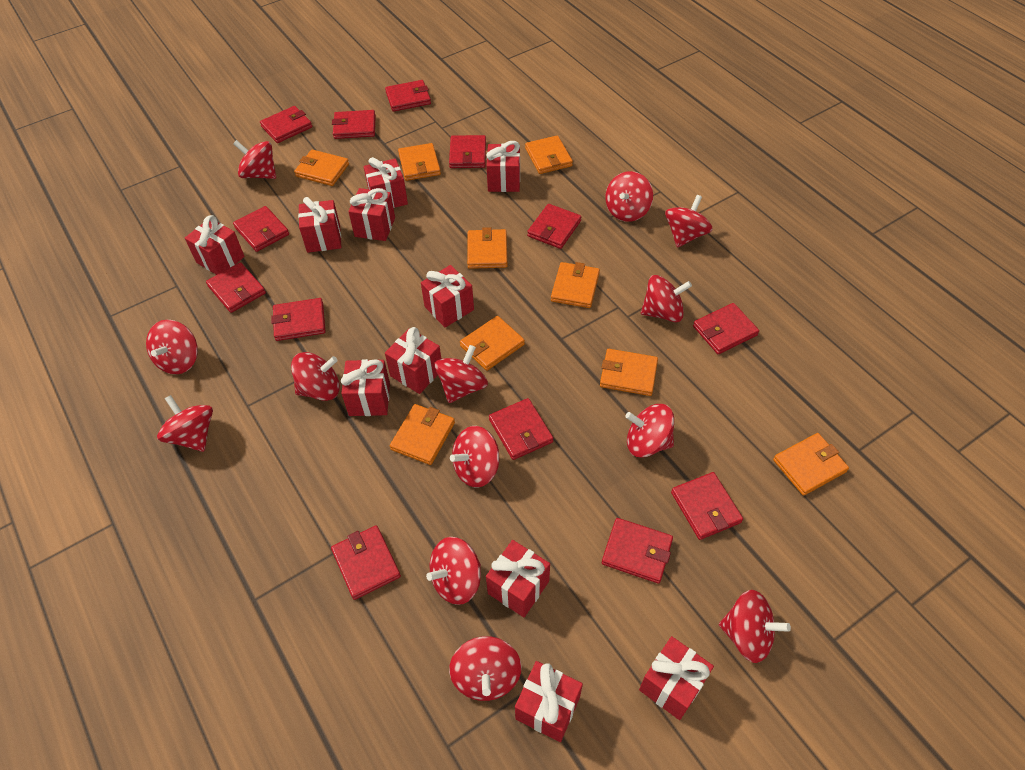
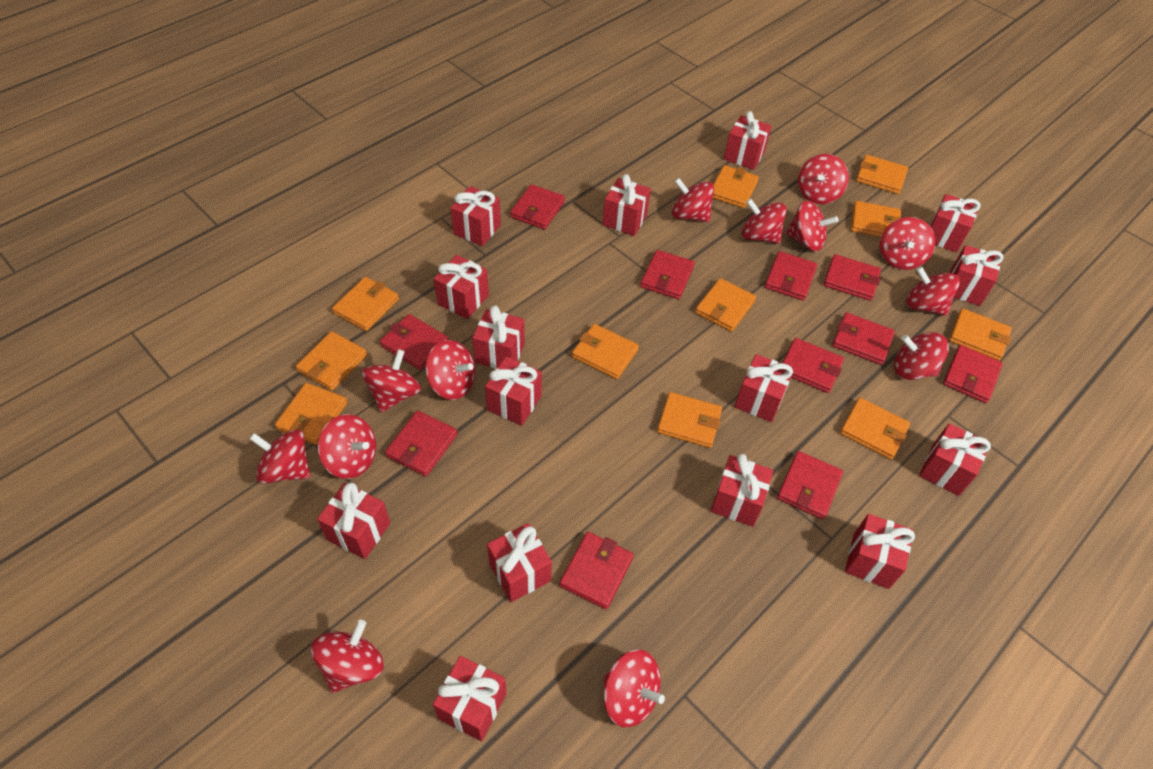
orange wallet: [294,149,349,186] [390,404,455,465] [398,143,441,181] [460,316,525,371] [467,227,508,269] [525,135,573,174] [551,262,600,308] [600,349,658,396] [773,433,849,496] = 9 -> [275,383,347,445] [296,331,367,391] [332,277,399,331] [572,324,639,379] [657,392,722,448] [695,278,756,332] [713,165,759,208] [840,398,910,460] [851,201,901,237] [856,155,908,194] [949,308,1012,361] = 11
red gift: [185,215,245,275] [298,197,341,253] [341,359,390,416] [348,188,395,241] [364,157,408,208] [385,327,441,394] [421,265,474,328] [486,141,520,192] [486,540,550,617] [515,661,583,742] [639,636,714,720] = 11 -> [317,483,390,559] [433,656,507,741] [434,255,489,319] [451,186,501,246] [472,306,525,369] [485,356,542,426] [487,523,552,602] [603,174,651,236] [711,454,773,527] [724,111,772,170] [734,354,794,422] [845,514,915,589] [919,423,991,496] [929,194,980,253] [950,245,1004,306] = 15
red wallet: [206,262,266,313] [233,206,289,252] [260,106,312,143] [271,298,325,341] [331,525,401,600] [332,110,376,139] [385,80,431,112] [449,135,486,168] [489,398,553,460] [527,204,581,249] [602,518,673,584] [671,472,743,540] [693,303,759,354] = 13 -> [380,314,449,370] [385,410,457,476] [510,184,565,229] [559,532,634,609] [640,250,695,299] [765,251,818,301] [777,451,843,519] [783,338,844,393] [824,254,881,301] [832,313,895,365] [943,345,1003,403] = 11

